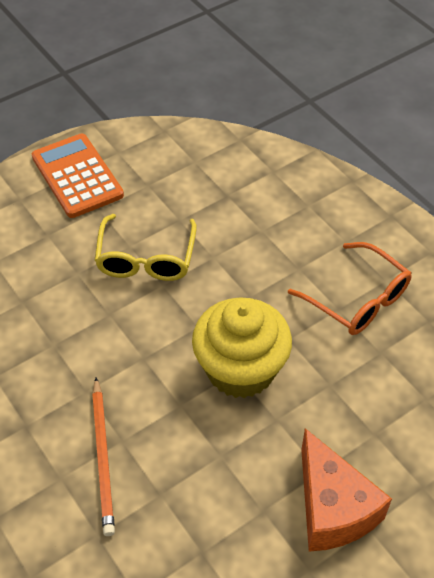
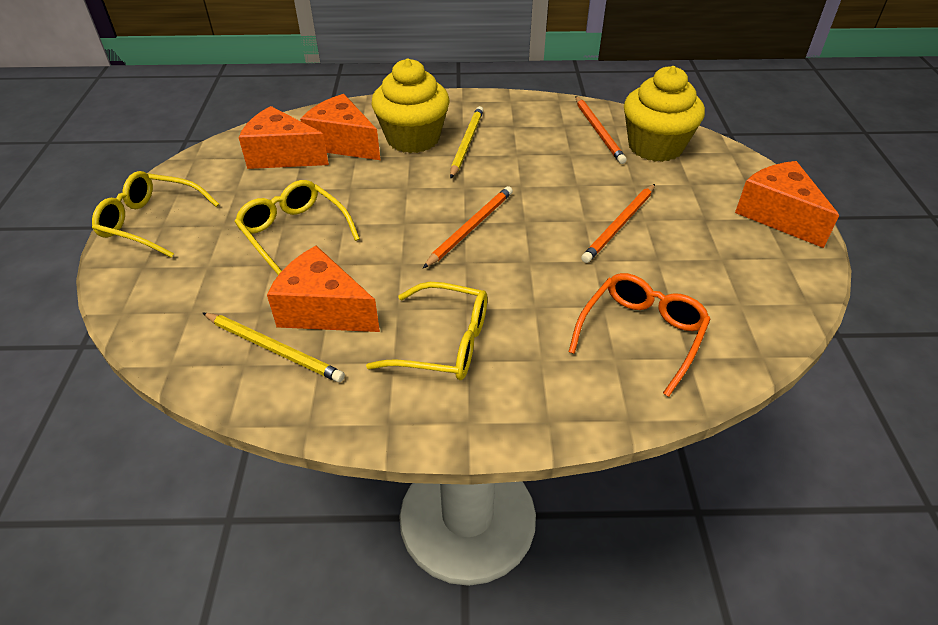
orange calculator: [32,134,124,218] = 1 -> none = 0
orange cheese: [301,428,392,552] = 1 -> [239,106,329,169] [267,246,380,332] [300,94,380,160] [735,161,839,248] = 4
orange pencil: [92,377,115,536] = 1 -> [423,186,513,268] [575,96,627,164] [581,184,655,263] = 3
yellow cupcake: [192,297,292,398] = 1 -> [371,58,449,153] [624,66,705,162] = 2
yellow glasses: [94,214,197,281] = 1 -> [92,171,219,258] [235,180,360,275] [366,282,487,380] = 3
yellow pencil: none = 0 -> [203,313,345,382] [450,106,484,178] = 2

